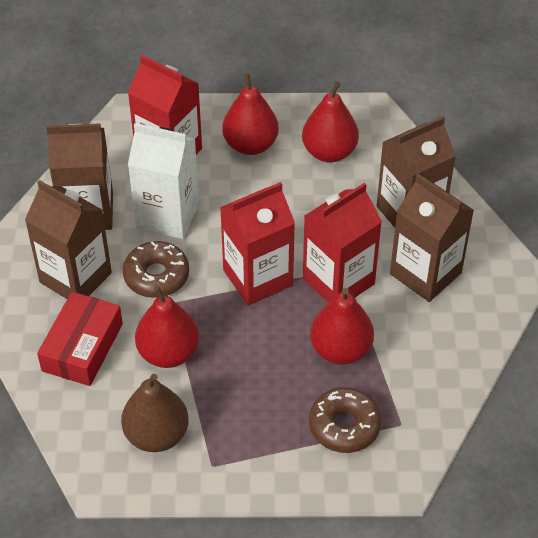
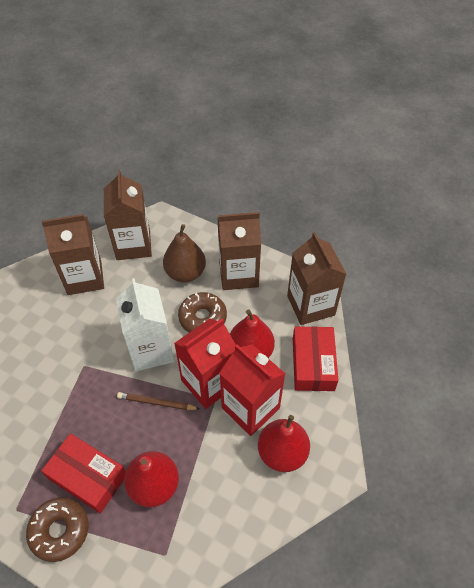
brown pencil: none = 0 -> [117,392,199,410] = 1
red box: [37,292,123,386] = 1 -> [41,433,126,513] [293,326,338,391] = 2
red carton: [128,55,202,154] [220,182,295,306] [303,183,382,303] = 3 -> [174,318,236,409] [220,344,285,436] = 2
red pear: [135,286,199,368] [222,73,279,155] [302,81,359,163] [310,288,374,365] = 4 -> [124,451,179,507] [230,309,275,358] [258,415,310,472] = 3

